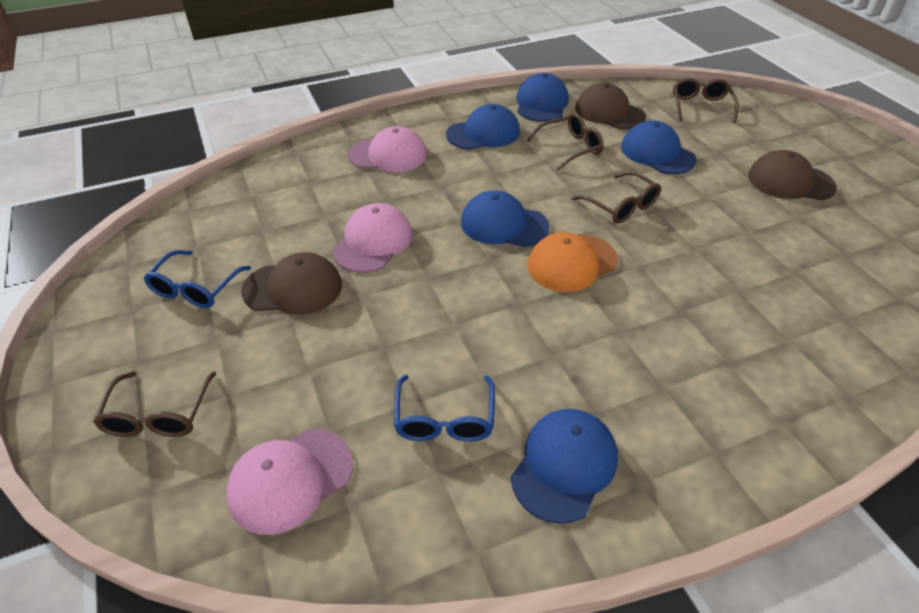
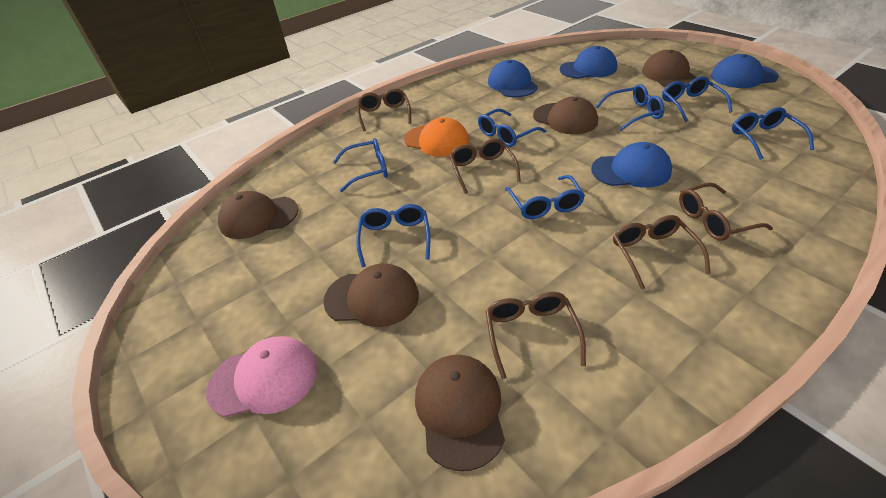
blue cap: [446,104,520,150] [461,191,550,247] [511,409,618,524] [516,73,569,122] [621,120,697,174] = 5 -> [488,60,538,98] [560,46,617,79] [591,142,672,188] [711,54,779,88] = 4
blue glasses: [144,250,251,308] [394,375,495,442] = 2 -> [333,138,388,192] [356,204,430,267] [478,109,546,147] [505,175,585,219] [595,84,664,131] [662,76,733,122] [732,107,814,160] = 7
brown cap: [241,252,342,315] [575,83,646,129] [748,150,837,200] = 3 -> [218,191,298,239] [323,263,419,327] [415,355,505,471] [533,96,598,134] [642,50,697,88] = 5
brown glasses: [93,371,216,437] [527,113,604,171] [572,171,661,223] [673,78,739,123] = 4 -> [357,89,411,131] [449,138,521,194] [485,292,586,379] [613,215,711,290] [679,183,773,241] = 5
pink cap: [226,429,353,535] [332,203,413,273] [348,126,427,172] = 3 -> [206,336,318,417] = 1

